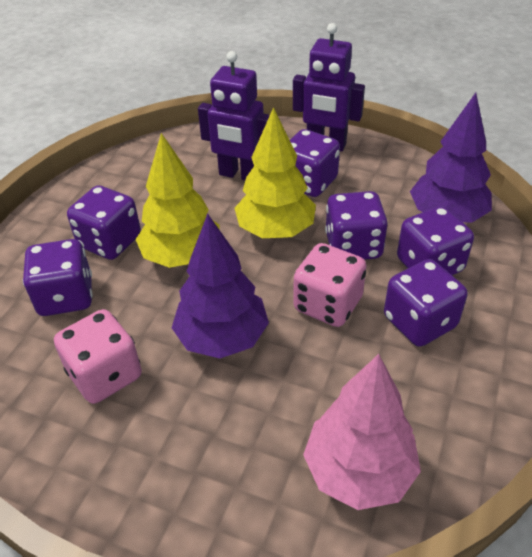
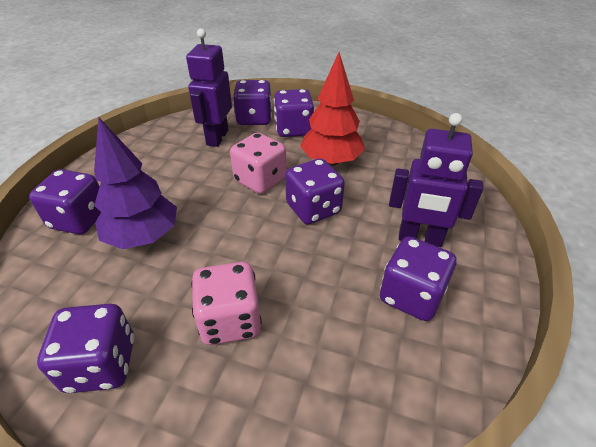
pink tree: [303,354,421,510] = 1 -> none = 0
purple tree: [172,214,269,358] [410,93,492,222] = 2 -> [94,117,177,249] = 1
red tree: none = 0 -> [300,52,365,166] = 1
yellow tree: [135,133,220,268] [234,107,316,238] = 2 -> none = 0

